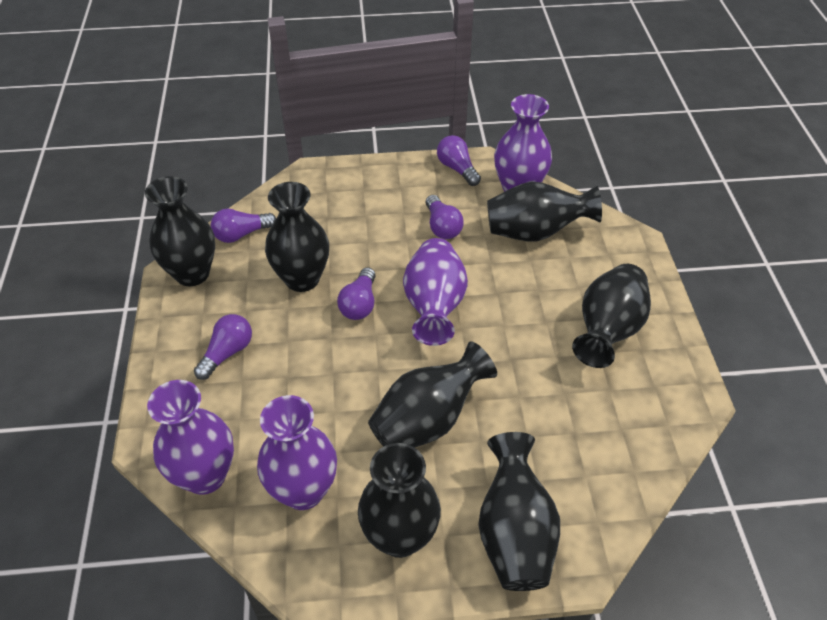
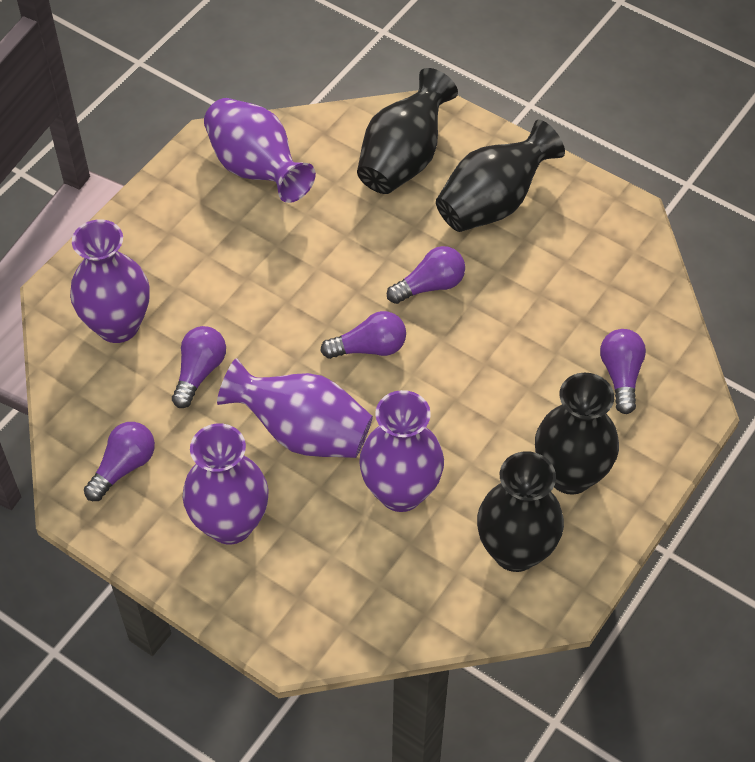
black vase: [145,176,215,286] [265,182,329,292] [358,443,441,558] [368,341,497,447] [478,432,560,591] [487,182,602,241] [572,264,651,368] = 7 -> [357,68,458,194] [436,120,565,232] [477,451,564,572] [535,373,619,495] = 4
purple vase: [147,380,234,495] [257,395,337,510] [403,238,468,346] [494,94,552,192] = 4 -> [70,219,150,343] [183,423,269,544] [204,98,316,203] [217,358,373,458] [359,390,444,512] = 5

